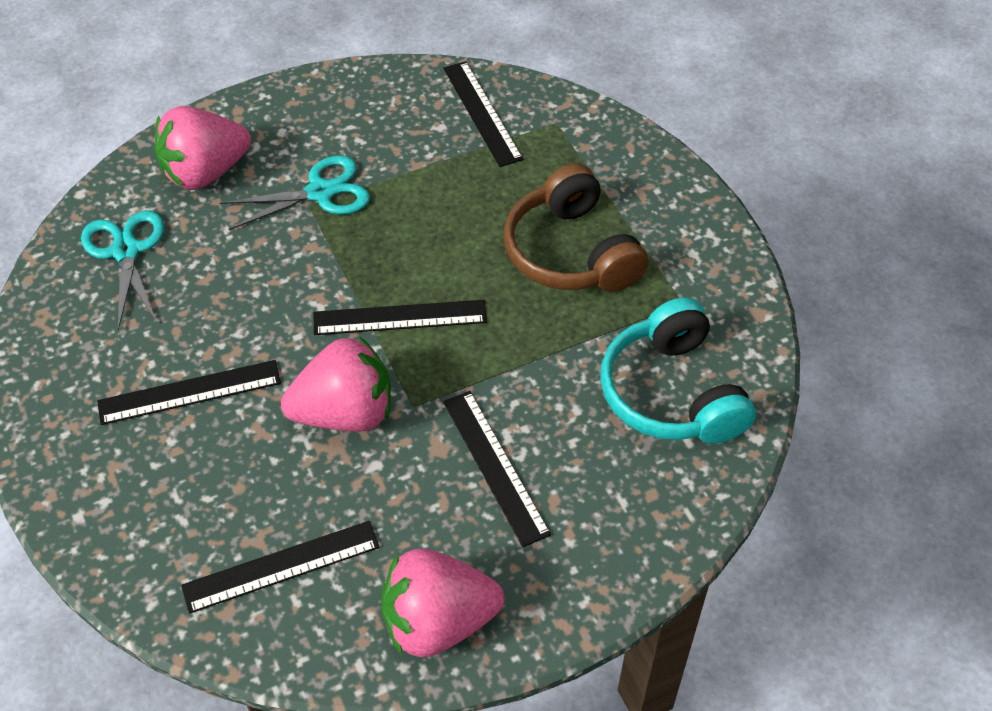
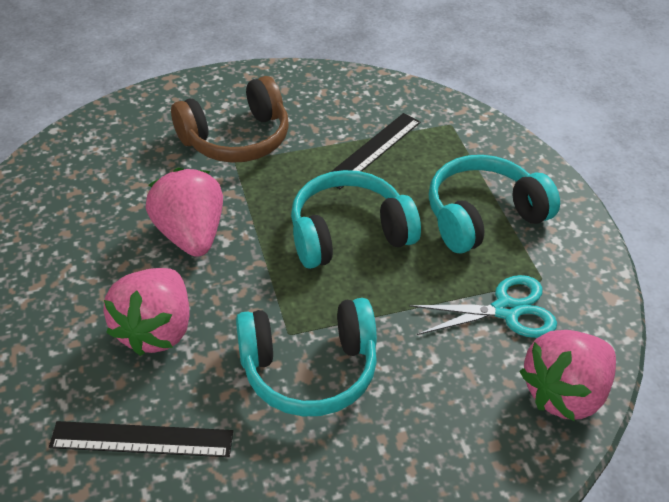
black ruler: [97,360,281,425] [181,521,380,614] [314,300,487,335] [443,61,523,167] [443,391,551,547] = 5 -> [49,421,233,457] [331,113,420,189] = 2
turquoise headphones: [600,298,756,444] = 1 -> [236,298,377,416] [291,170,421,269] [429,155,560,254] = 3
turquoise scissors: [81,210,164,330] [220,155,370,230] = 2 -> [409,275,557,338] = 1

